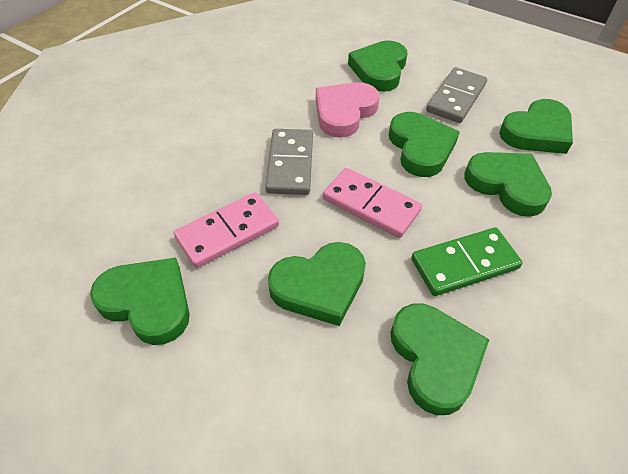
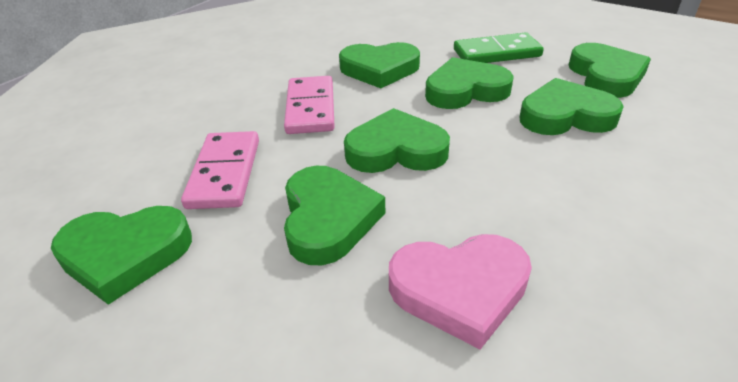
grey domino: [265,129,313,195] [426,67,487,123] = 2 -> none = 0

